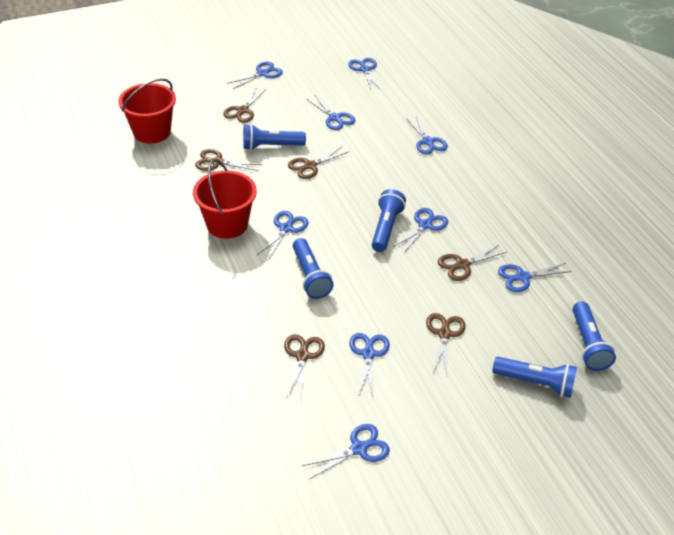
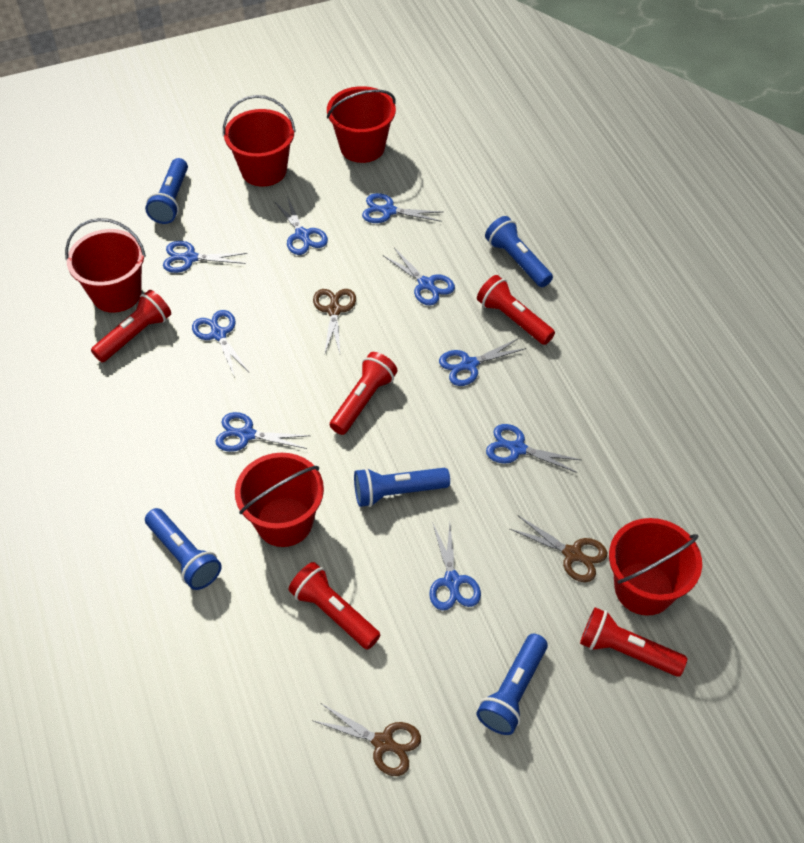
brown scissors: [195,149,262,171] [223,87,266,123] [284,334,325,399] [288,147,348,179] [426,313,466,374] [438,245,507,281] = 6 -> [313,289,356,355] [314,703,421,776] [510,516,607,582] = 3
red bucket: [118,78,176,144] [193,159,257,239] = 2 -> [65,218,146,313] [223,95,296,187] [235,453,324,547] [327,86,396,163] [609,518,702,616] = 5
red flashlight: none = 0 -> [91,290,171,362] [288,562,380,650] [330,352,398,435] [477,275,555,345] [580,607,687,677] = 5

